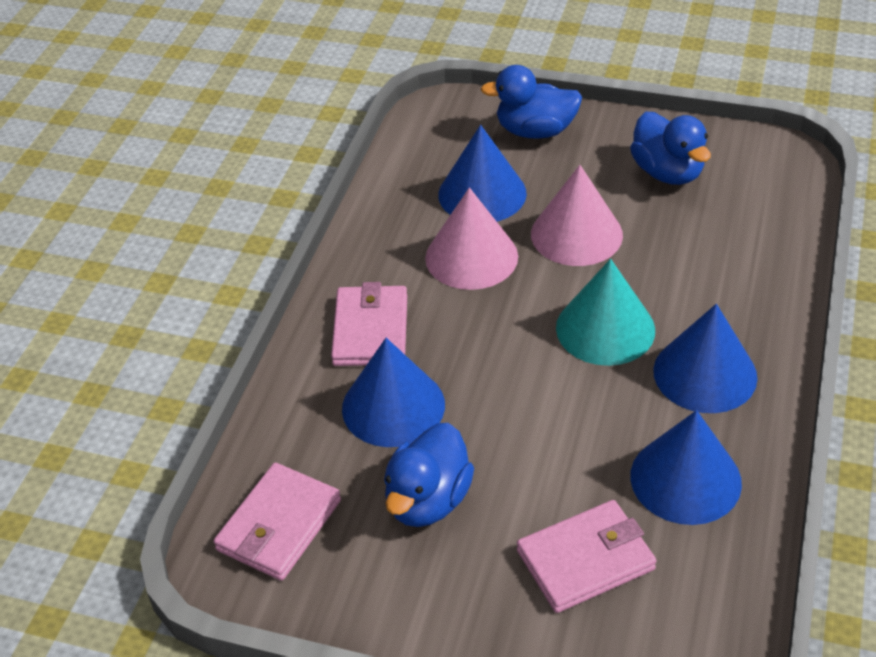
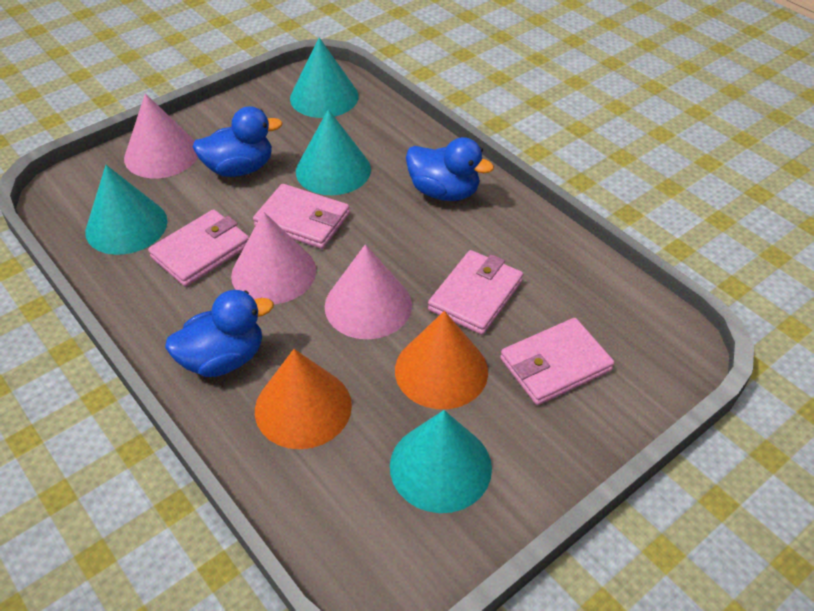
blue cone: [342,338,445,447] [438,125,527,221] [630,410,742,525] [653,304,758,413] = 4 -> none = 0
orange cone: none = 0 -> [255,349,352,449] [395,311,488,409] = 2
pink cone: [425,188,518,290] [531,165,623,266] = 2 -> [124,93,198,178] [231,212,316,304] [325,244,412,339] = 3
pink wallet: [213,463,341,581] [331,282,407,366] [517,500,657,613] = 3 -> [148,209,249,287] [253,184,350,249] [428,250,523,335] [500,318,614,405] = 4
turquoise cone: [556,259,655,366] = 1 -> [85,165,168,255] [290,37,359,118] [296,109,371,195] [390,410,492,513] = 4

